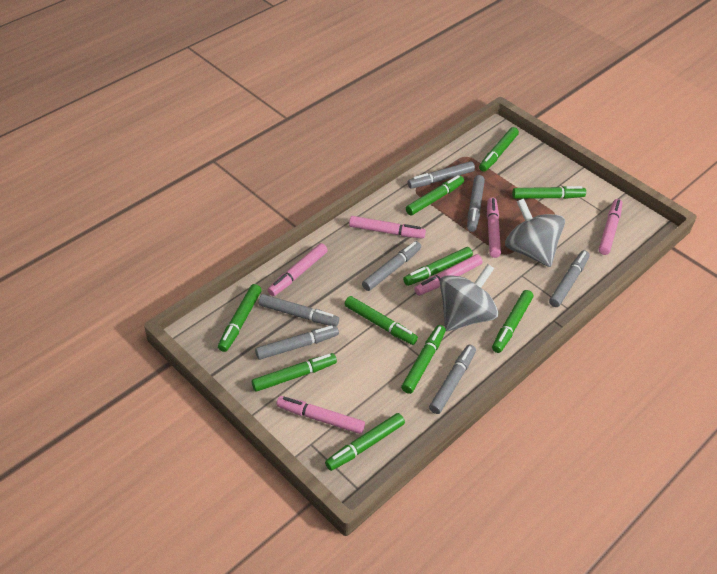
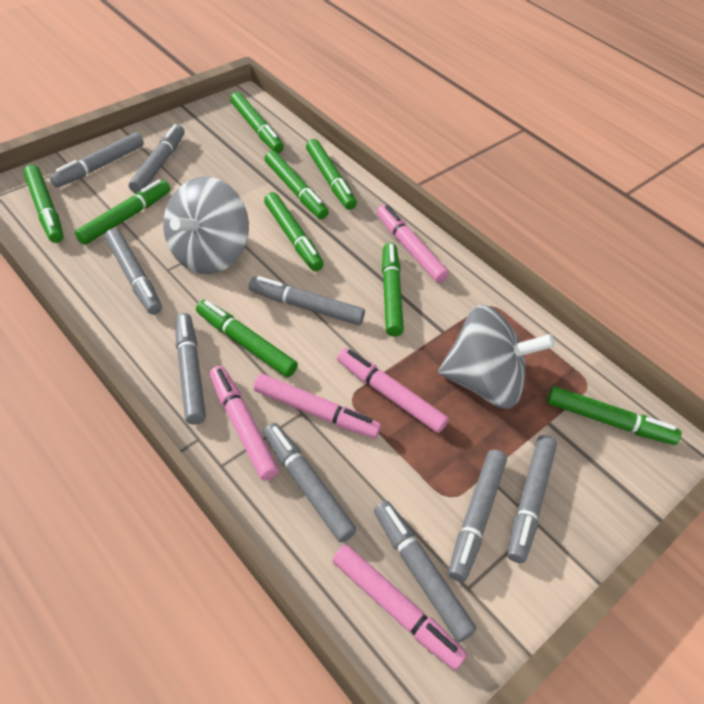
green marker: [218,284,262,352] [252,353,337,392] [325,413,405,471] [344,296,418,345] [401,325,446,394] [403,247,473,286] [406,175,464,215] [479,127,519,172] [492,290,533,353] [512,186,586,199] = 10 -> [23,165,63,243] [75,179,170,245] [196,300,298,377] [230,92,284,153] [264,150,329,219] [264,192,324,271] [306,139,357,210] [382,243,404,337] [547,386,681,445] = 9
grey marker: [255,325,339,360] [259,294,339,326] [362,241,421,291] [408,161,475,189] [429,345,476,414] [467,175,485,232] [549,250,590,307] = 7 -> [50,132,144,188] [105,228,162,315] [129,124,185,193] [175,313,206,425] [249,276,365,325] [263,423,357,543] [374,501,476,642] [448,450,507,582] [507,435,557,563] = 9
pink marker: [268,243,328,296] [277,396,365,434] [349,216,426,239] [414,254,482,296] [487,198,501,258] [599,199,623,255] = 6 -> [210,366,279,481] [254,374,381,439] [332,545,467,670] [337,348,449,433] [377,205,449,283] = 5

